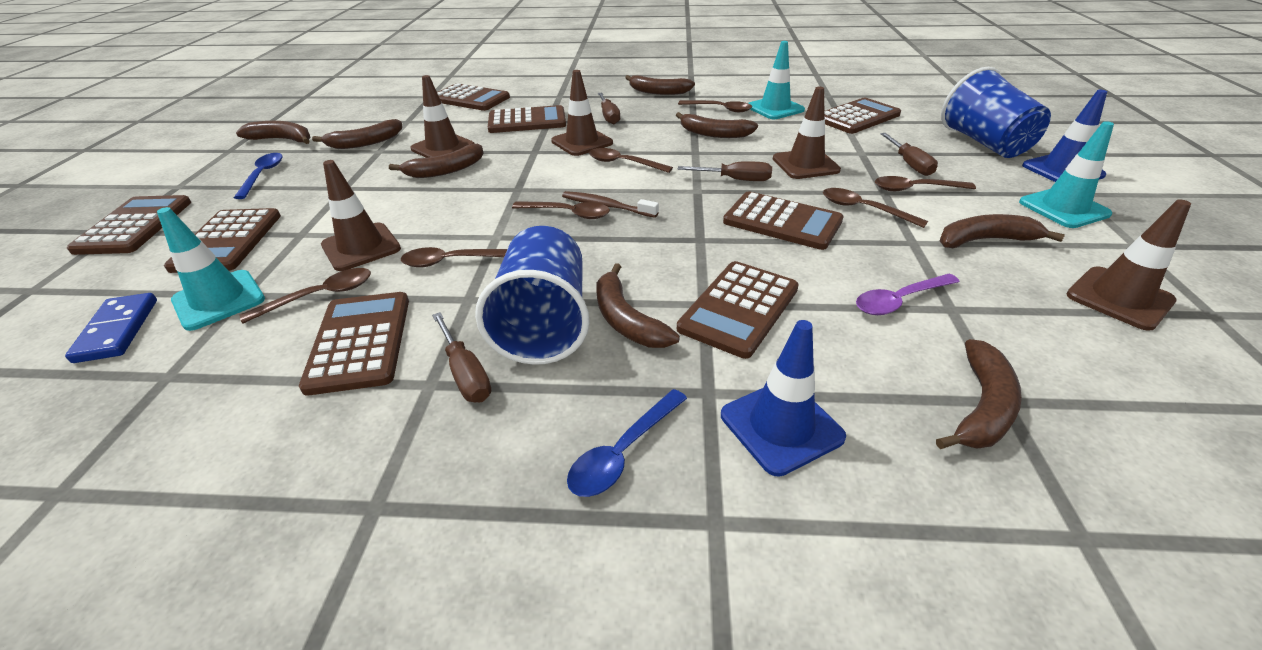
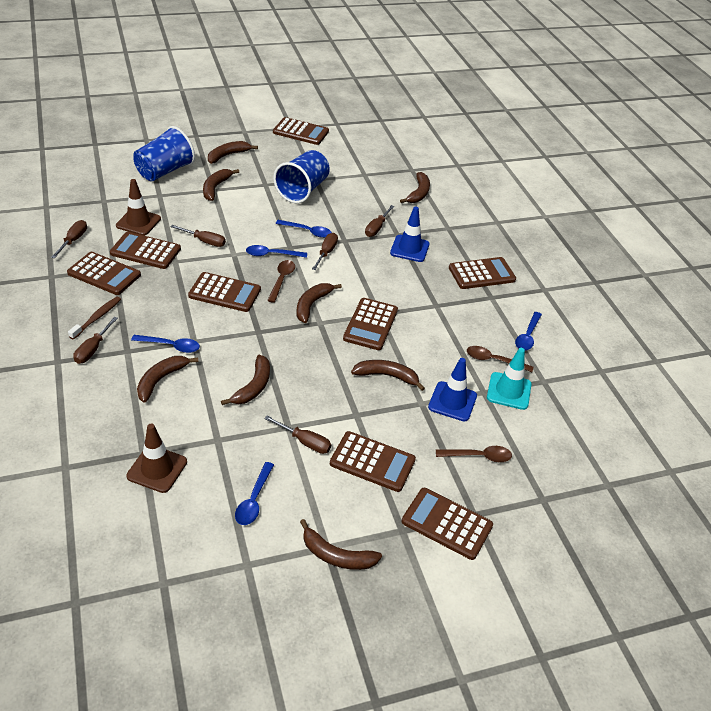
blue domino: [65,293,157,363] = 1 -> none = 0
blue spoon: [234,153,283,199] [567,389,687,497] = 2 -> [131,335,200,353] [235,462,274,525] [246,245,307,258] [276,220,332,238] [515,312,542,351] = 5
brown screwdriver: [432,312,491,403] [598,92,620,124] [678,161,772,181] [880,133,938,176] = 4 -> [51,220,87,258] [73,317,118,364] [171,225,226,247] [264,416,331,454] [312,233,338,270] [365,205,394,237] = 6
brown spoon: [240,268,371,324] [401,247,507,267] [512,201,610,219] [589,148,673,173] [678,100,752,112] [823,188,928,228] [875,176,976,191] = 7 -> [267,260,295,303] [436,446,512,462] [467,346,533,372] = 3
brown traffic cone: [321,160,401,271] [410,75,474,158] [551,70,613,156] [773,87,841,179] [1067,199,1191,331] = 5 -> [116,179,161,235] [126,424,187,493] = 2
purple spoon: [856,274,960,315] = 1 -> none = 0
turquoise traffic cone: [157,207,265,331] [749,41,805,119] [1019,121,1114,228] = 3 -> [487,348,532,410] = 1

